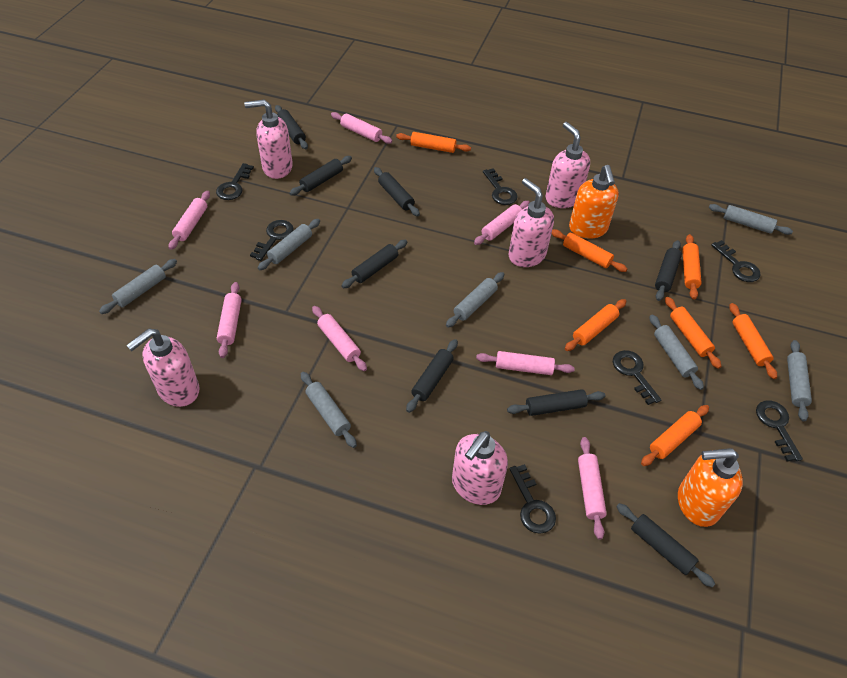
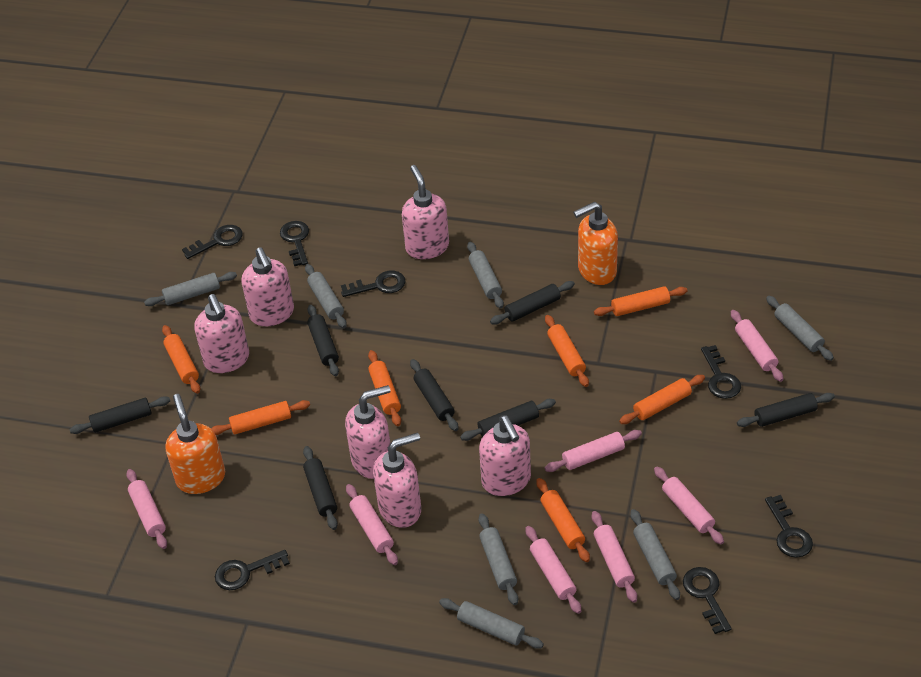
black rolling pin: [275,105,308,149] [289,156,352,196] [341,240,407,288] [374,167,420,216] [406,339,458,413] [507,389,606,416] [616,503,715,587] [655,240,682,301] = 8 -> [69,396,170,434] [303,446,338,530] [307,305,339,376] [410,359,458,431] [460,399,556,441] [490,281,575,324] [737,393,835,427] = 7
pink soap dispenser: [126,328,200,407] [244,100,293,179] [452,431,508,505] [509,178,554,267] [546,122,590,208] = 5 -> [194,294,249,373] [241,247,294,326] [345,385,391,479] [373,433,421,528] [402,165,449,259] [479,415,531,496] = 6

